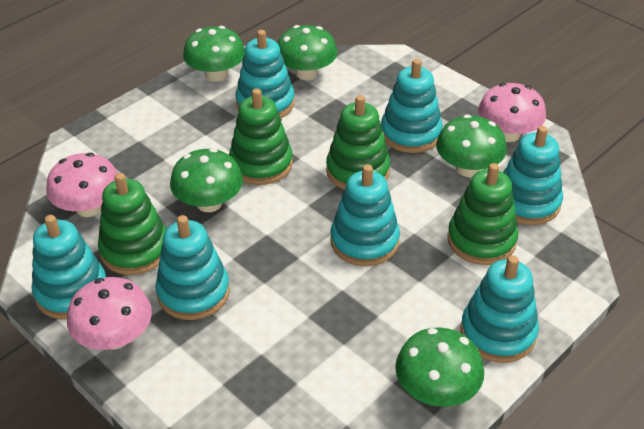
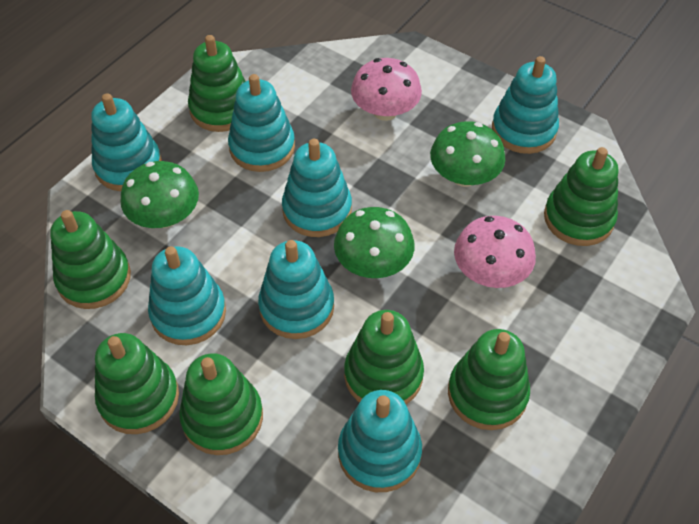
green mushroom: [170,148,243,212] [183,26,245,82] [278,25,337,80] [395,327,484,407] [436,114,507,177] = 5 -> [120,161,199,228] [334,207,414,278] [430,121,505,187] = 3
green stacking toy: [98,173,166,275] [229,88,293,185] [326,95,390,190] [447,163,518,265] = 4 -> [50,210,131,309] [95,333,179,434] [179,353,263,455] [188,35,246,132] [344,310,424,404] [448,329,530,430] [544,147,618,246] = 7
pink mushroom: [46,153,118,217] [67,277,152,350] [478,83,546,142] = 3 -> [351,58,422,121] [454,216,536,288] = 2

